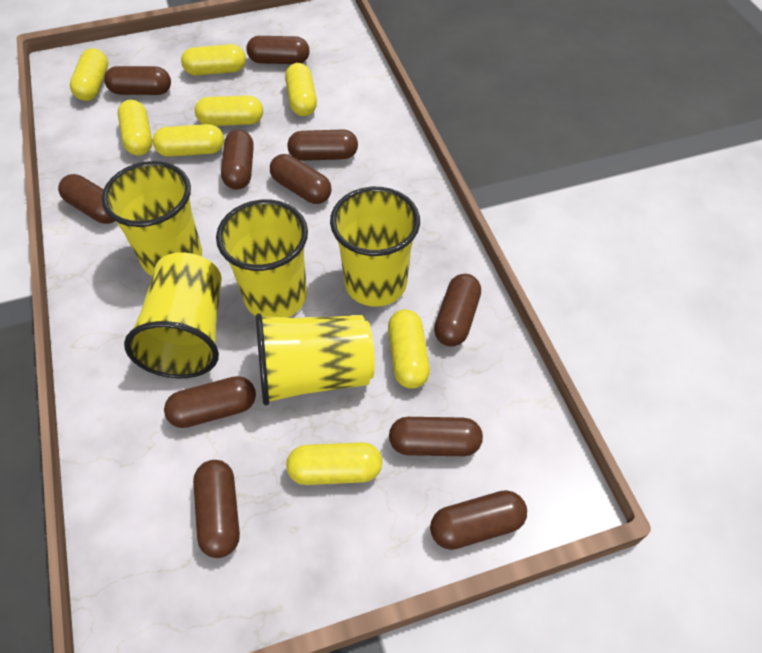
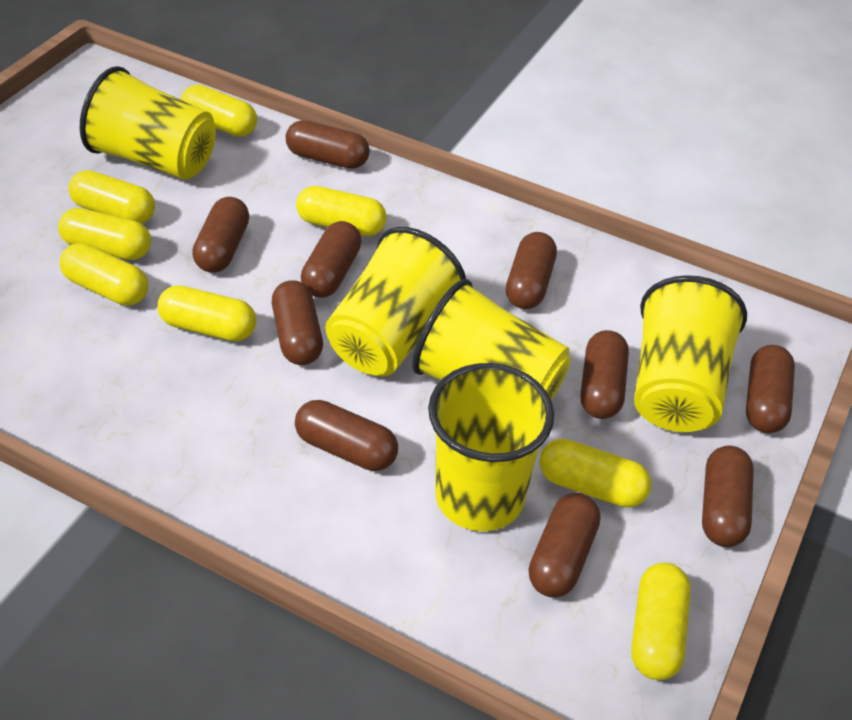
brown capsule: [58,174,114,224] [104,66,171,95] [164,376,256,428] [193,460,240,558] [221,130,254,190] [247,36,309,64] [270,154,332,204] [287,129,358,161] [389,417,483,456] [430,490,527,550] [434,274,481,347] = 11 -> [192,197,249,273] [272,280,323,365] [286,120,370,169] [295,400,398,471] [301,221,362,298] [506,232,557,309] [529,493,600,598] [580,330,629,419] [702,445,754,547] [746,345,795,433] = 10

